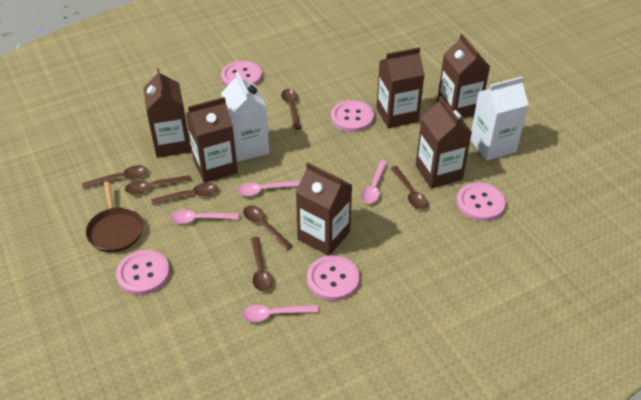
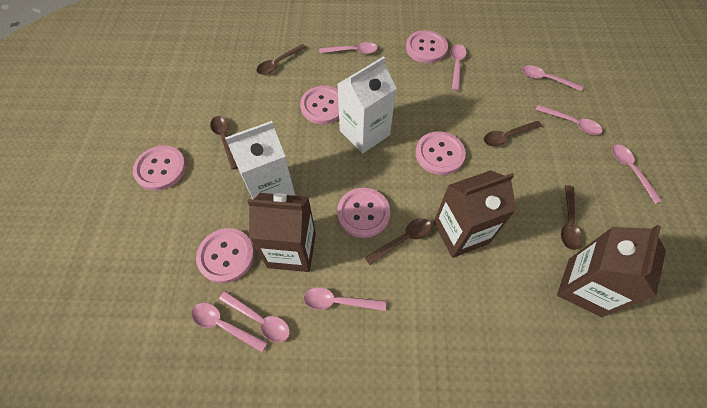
brown carton: [143,68,191,158] [186,97,238,183] [296,163,352,256] [376,47,425,128] [416,96,472,188] [437,34,490,118] = 6 -> [247,193,316,272] [433,170,516,258] [557,225,666,317] = 3
brown pan: [86,182,143,252] = 1 -> none = 0
brown spoon: [82,165,147,189] [125,175,191,194] [151,182,217,205] [243,205,292,250] [251,237,273,291] [281,89,301,130] [390,166,428,209] = 7 -> [210,116,238,170] [257,44,307,75] [365,218,432,265] [484,121,542,147] [561,185,582,250] = 5
pink button: [116,250,170,295] [221,61,262,86] [307,255,360,301] [331,100,374,132] [457,182,506,221] = 5 -> [133,145,186,191] [196,228,255,283] [300,86,339,124] [337,188,390,238] [406,30,448,63] [415,131,466,175] = 6
pink spoon: [170,210,239,224] [237,180,301,196] [242,305,318,322] [361,160,388,204] = 4 -> [191,303,268,352] [219,291,290,343] [304,287,386,311] [319,42,377,54] [450,44,466,90] [522,65,583,91] [536,105,602,135] [612,144,662,204] = 8

